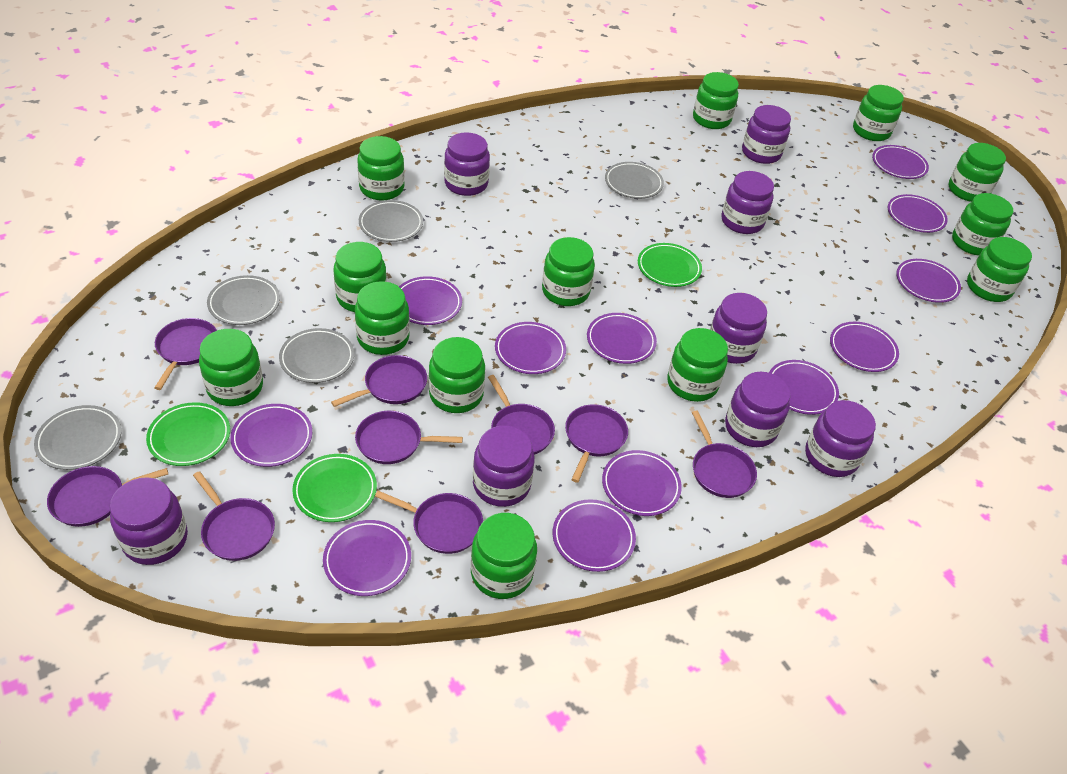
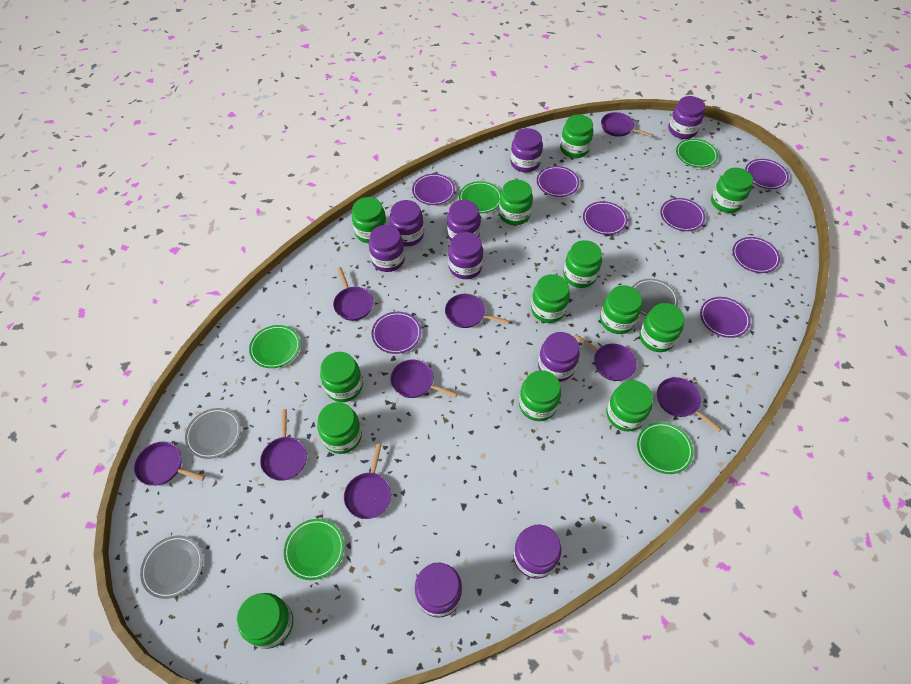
green plate: [146,402,230,466] [292,454,377,522] [638,243,702,287] = 3 -> [249,325,300,368] [284,519,344,580] [459,181,501,213] [637,422,693,474] [676,139,718,168] = 5
grey plate: [34,405,121,470] [207,275,280,325] [279,328,354,383] [359,200,423,242] [605,162,664,199] = 5 -> [140,536,203,599] [185,408,241,459] [632,279,678,316] = 3
purple jar: [110,477,188,565] [444,132,490,196] [473,425,535,507] [710,293,767,364] [721,171,774,234] [725,372,791,447] [742,105,791,164] [805,400,876,477] = 8 -> [369,225,405,272] [389,200,424,246] [415,562,462,618] [447,200,481,241] [448,232,483,279] [510,128,543,172] [513,524,561,579] [538,332,580,382] [668,96,705,139] = 9
purple plate: [230,404,312,467] [323,520,411,596] [399,276,462,325] [495,322,566,374] [553,499,636,572] [587,313,657,364] [602,450,682,516] [769,360,839,415] [830,322,899,372] [872,145,929,179] [888,194,948,233] [896,259,961,303] = 12 -> [372,312,421,354] [412,174,455,205] [537,166,579,197] [583,201,628,235] [660,198,705,231] [700,297,751,338] [732,237,780,273] [745,159,789,189] = 8

